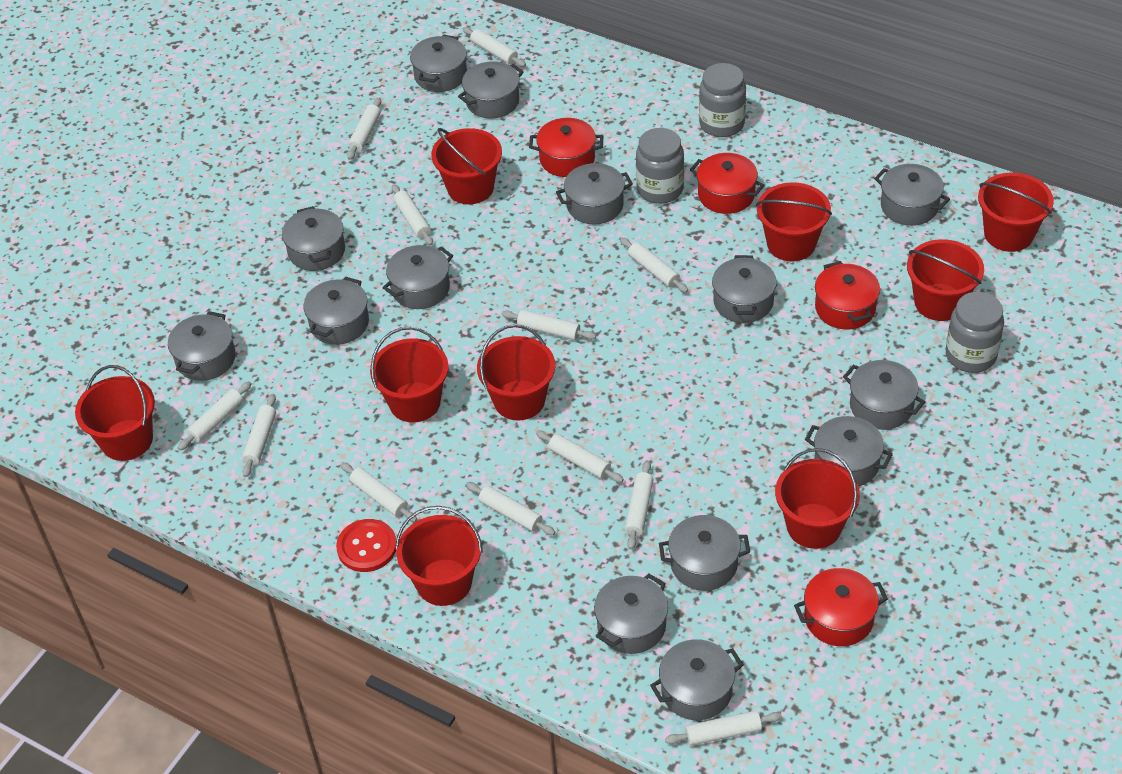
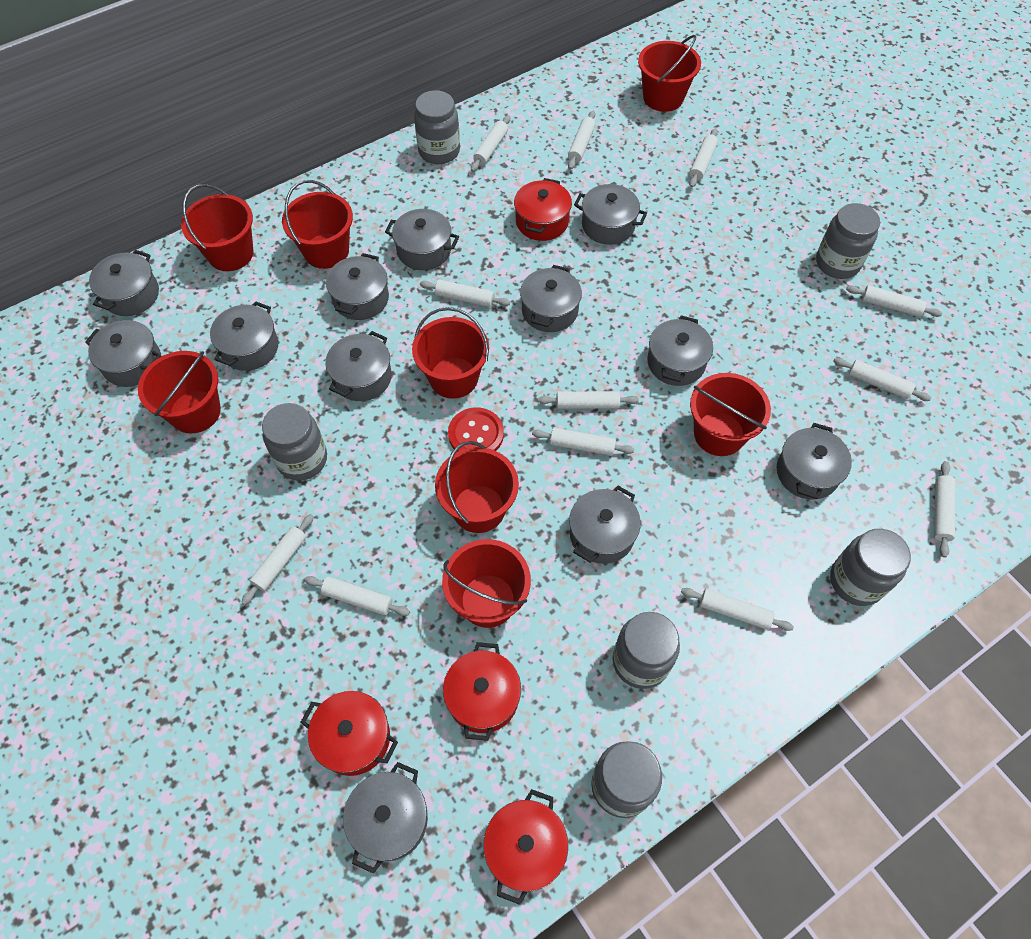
grey jar: [636,128,684,204] [699,63,746,137] [946,292,1004,373] = 3 -> [262,403,327,481] [414,90,460,164] [591,741,662,818] [613,612,680,689] [816,203,880,279] [830,529,911,606] = 6
grey pot: [168,311,236,381] [282,206,345,271] [304,277,369,345] [382,245,453,309] [410,35,467,92] [458,61,524,119] [556,163,633,224] [594,574,668,654] [650,639,743,720] [659,515,750,591] [712,255,777,323] [805,416,893,487] [843,360,925,430] [874,164,950,226] = 14 -> [85,320,161,387] [89,250,159,316] [210,301,278,371] [325,331,392,401] [326,253,389,320] [343,762,428,874] [385,209,459,270] [520,265,582,332] [569,486,641,564] [574,184,647,245] [647,315,713,386] [777,423,852,500] = 12
red bucket: [75,365,155,461] [370,327,449,422] [395,506,483,606] [431,128,502,204] [477,324,555,421] [756,182,832,262] [775,448,860,549] [907,239,984,321] [978,173,1054,252] = 9 -> [138,351,221,434] [181,184,253,271] [282,180,353,269] [412,307,489,399] [435,441,519,533] [442,539,531,628] [638,35,701,112] [690,373,771,456] = 8

